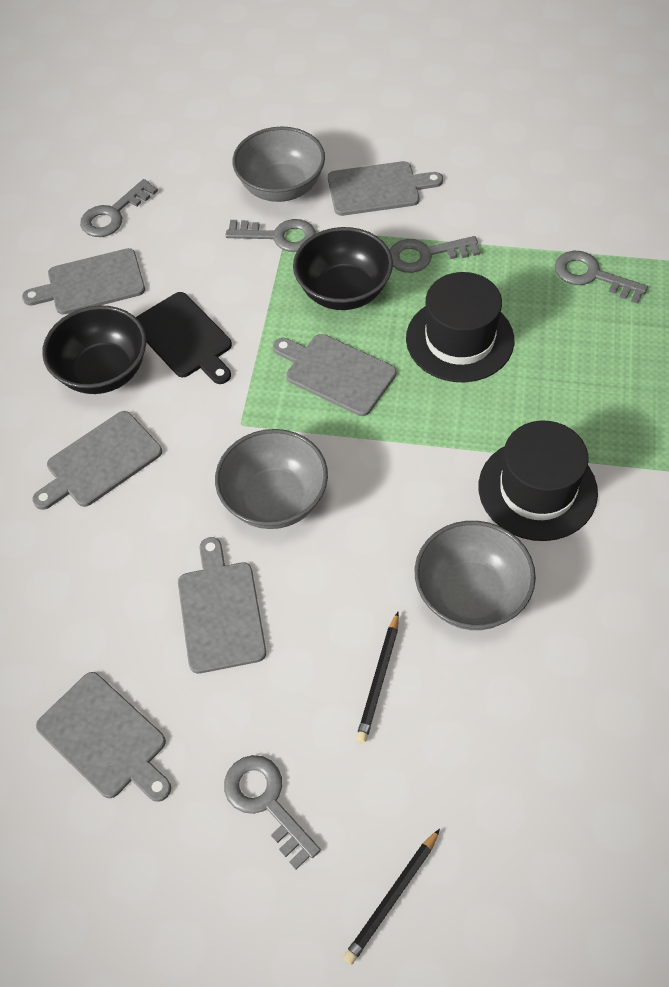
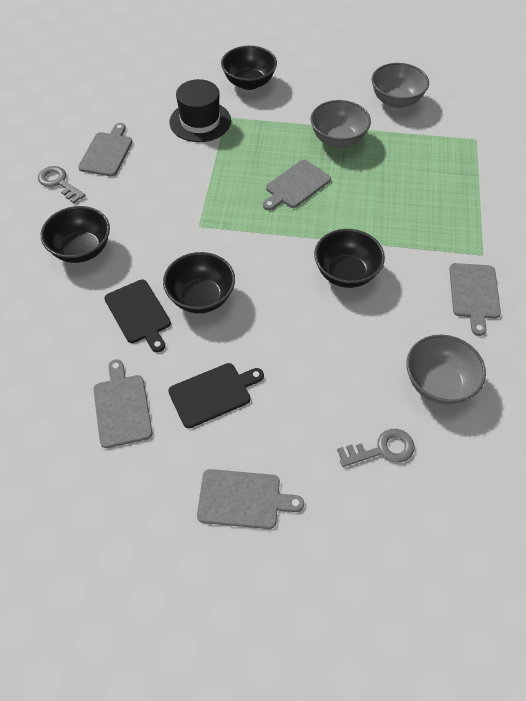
black bowl: [42,305,146,394] [293,227,393,310] = 2 -> [41,206,110,263] [163,252,235,313] [221,46,277,90] [314,229,385,288] = 4
black cutting board: [136,292,232,384] = 1 -> [105,279,171,352] [168,363,264,428] = 2
black hat: [406,272,514,382] [479,421,598,541] = 2 -> [169,79,231,142] = 1
black pencil: [343,829,440,965] [356,612,399,743] = 2 -> none = 0
grey cutting board: [22,248,145,315] [32,411,162,510] [36,672,171,802] [178,537,266,674] [273,334,396,416] [328,161,443,216] = 6 -> [78,123,133,177] [93,359,153,448] [197,469,304,529] [263,160,331,210] [449,263,501,336] = 5
grey key: [80,179,158,237] [224,755,321,870] [225,219,316,252] [389,236,480,273] [555,251,648,304] = 5 -> [38,166,86,203] [337,429,415,467] = 2

